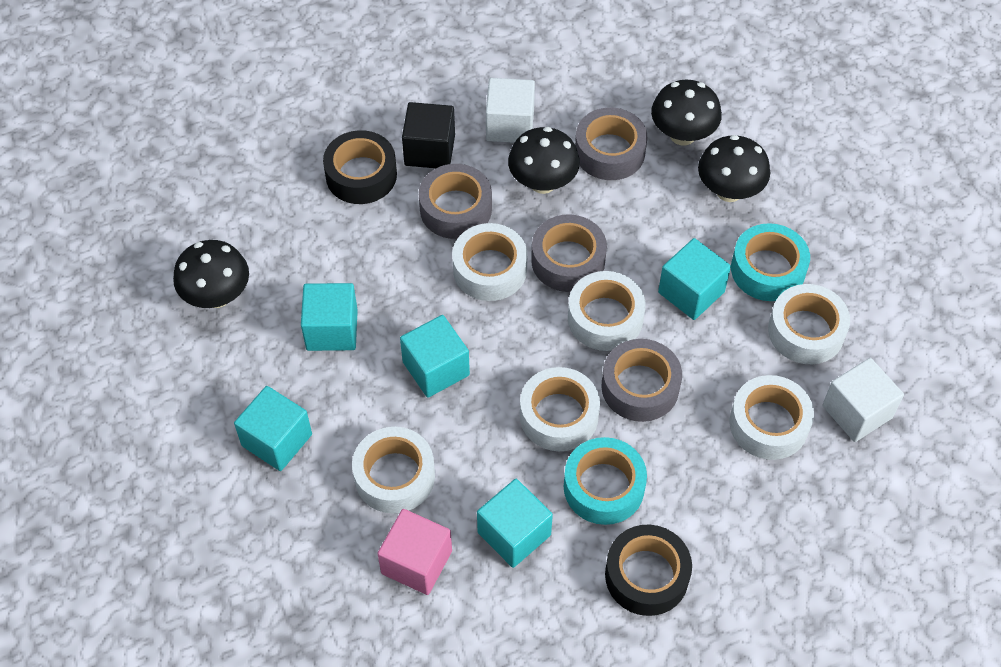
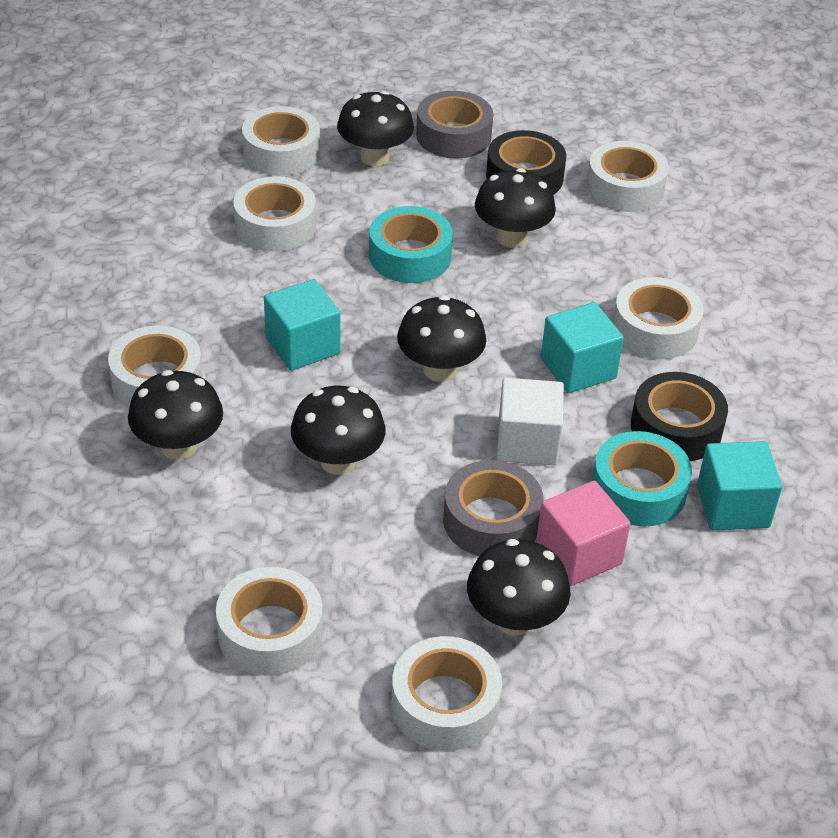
black cube: [402,102,455,168] = 1 -> none = 0
black mushroom: [173,240,249,308] [508,127,580,194] [651,80,722,146] [698,135,770,202] = 4 -> [128,370,223,460] [291,386,386,475] [337,91,414,166] [397,295,486,382] [467,539,571,636] [475,168,556,248] = 6
grey tape: [419,164,492,239] [531,214,607,292] [575,107,647,180] [601,339,682,422] = 4 -> [416,91,493,159] [443,460,544,556] = 2
turquoise cube: [234,386,312,471] [301,283,358,351] [400,315,470,398] [477,479,553,568] [658,238,731,320] = 5 -> [264,279,341,371] [541,302,624,393] [697,441,782,530] = 3
white cube: [486,78,535,143] [822,358,904,442] = 2 -> [497,378,564,466] = 1
white tape: [352,427,435,514] [452,223,528,301] [520,367,600,451] [568,271,646,351] [730,375,814,460] [768,284,850,364] = 6 -> [108,326,203,407] [216,567,323,676] [233,176,316,251] [242,106,320,176] [391,636,502,751] [587,141,669,212] [613,277,704,359] = 7

